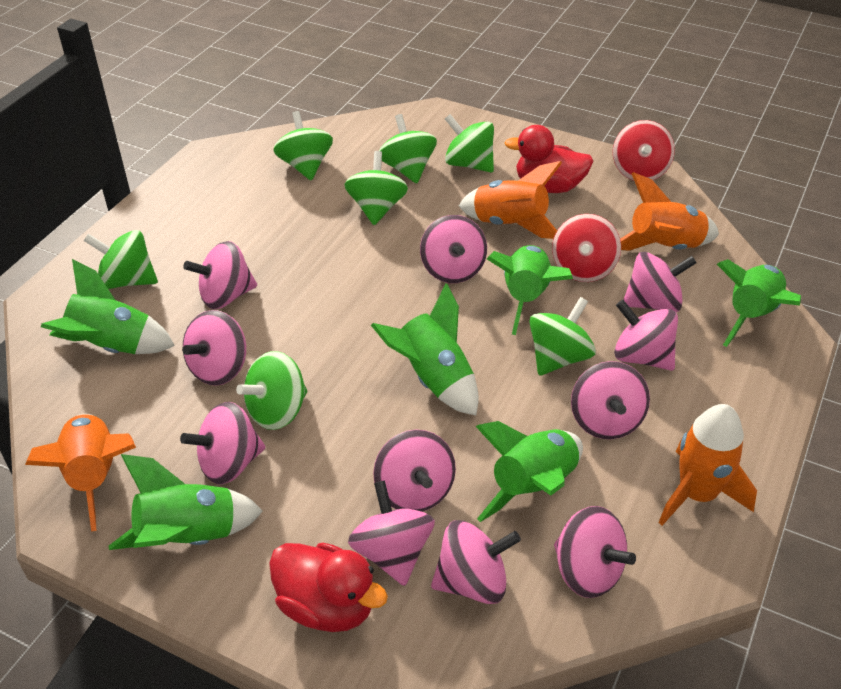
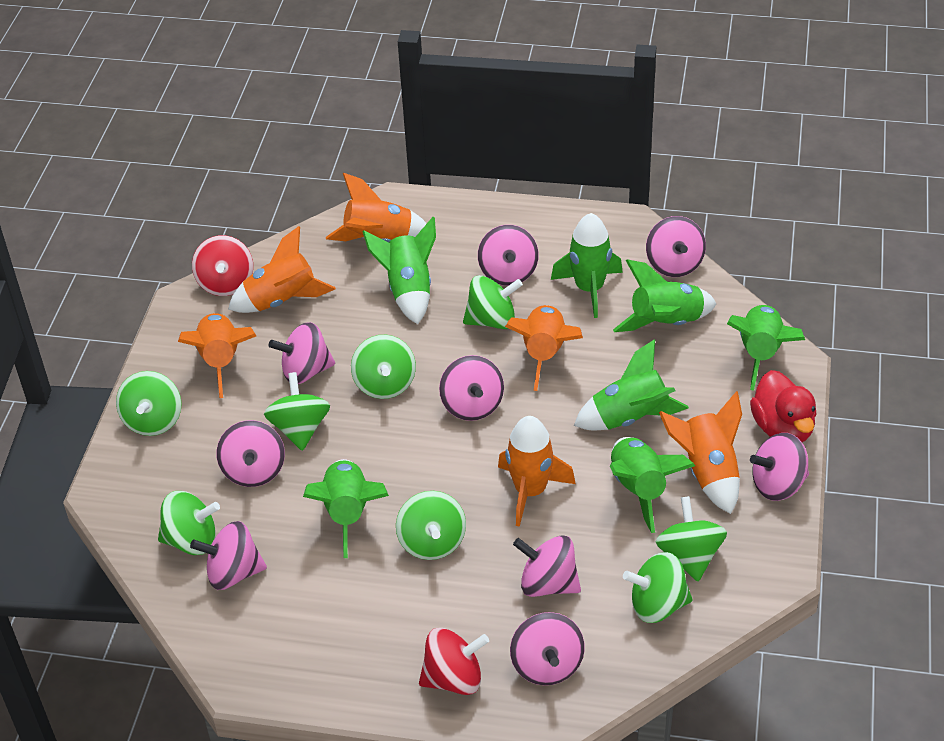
green rocket: [41,259,175,354] [109,454,263,550] [371,283,479,415] [476,421,583,522] [487,245,573,335] [717,259,801,347] = 6 -> [303,459,389,558] [363,217,436,324] [551,213,623,318] [574,339,689,430] [610,437,695,533] [613,259,716,332] [727,305,805,391] = 7
green spinning top: [83,230,158,289] [236,351,307,430] [273,111,333,180] [345,151,408,225] [379,114,437,183] [445,114,494,173] [529,297,596,376] = 7 -> [116,371,182,436] [158,491,220,555] [264,372,330,451] [351,335,416,399] [396,491,466,560] [463,275,523,329] [623,552,692,623] [656,496,727,582] = 8
orange rocket: [25,414,136,532] [459,161,562,239] [620,172,719,251] [659,404,757,525] = 4 -> [178,313,256,398] [228,226,336,313] [326,173,426,243] [498,416,576,527] [505,305,583,391] [659,391,742,514] = 6
pink spinning top: [180,402,265,484] [182,310,246,386] [183,241,257,309] [348,480,435,586] [373,430,456,512] [420,215,487,283] [431,520,521,604] [554,506,636,598] [571,361,650,439] [614,300,678,371] [623,252,697,312] = 11 -> [190,521,267,590] [216,420,285,487] [269,322,335,384] [439,355,504,421] [478,225,539,286] [510,612,585,685] [513,535,581,597] [646,216,706,277] [750,433,809,501] = 9
red duck: [269,543,388,632] [504,125,594,193] = 2 -> [750,370,817,442] = 1

